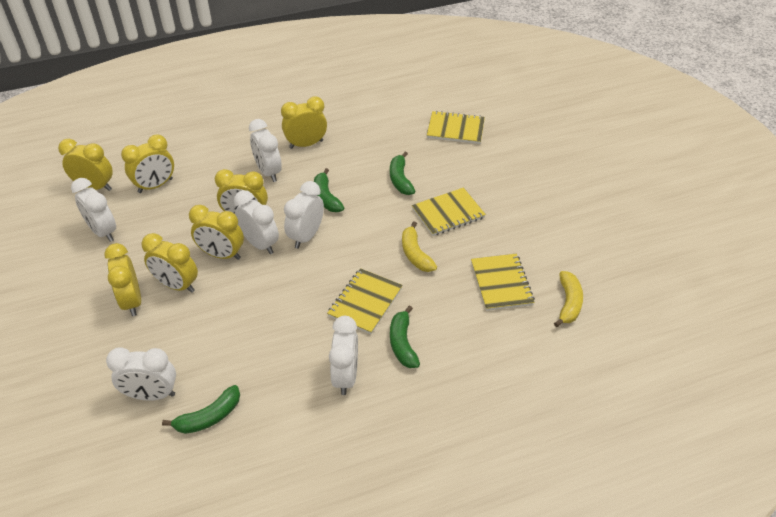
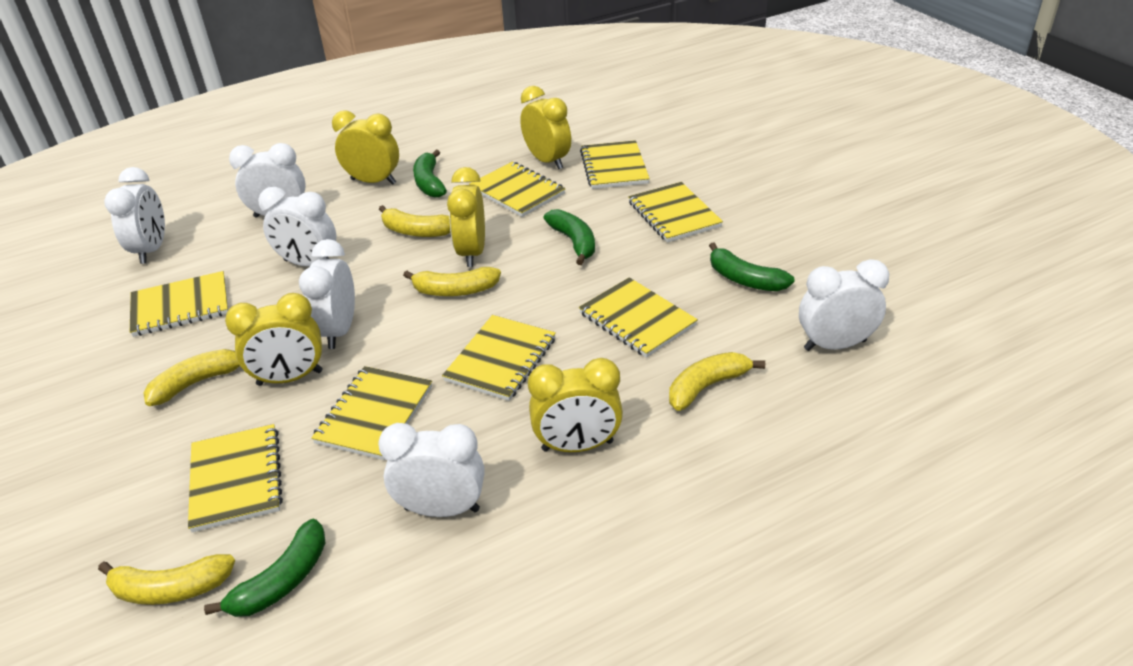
yellow banana: [402,221,437,272] [554,271,583,327] = 2 -> [98,554,235,605] [143,349,240,406] [379,205,451,237] [403,267,501,296] [669,352,765,411] = 5
yellow clock: [58,139,113,191] [104,243,141,316] [121,135,174,193] [141,233,198,293] [189,205,244,260] [215,169,268,214] [281,96,327,149] = 7 -> [225,293,323,386] [332,110,399,185] [447,167,485,267] [520,86,571,169] [528,358,623,452] = 5
yellow notebook: [327,268,403,334] [412,188,486,236] [427,111,485,144] [471,254,535,311] = 4 -> [130,271,228,337] [188,424,283,532] [311,366,432,460] [442,315,556,401] [469,162,565,217] [579,277,698,358] [580,140,650,189] [628,182,723,243] = 8

